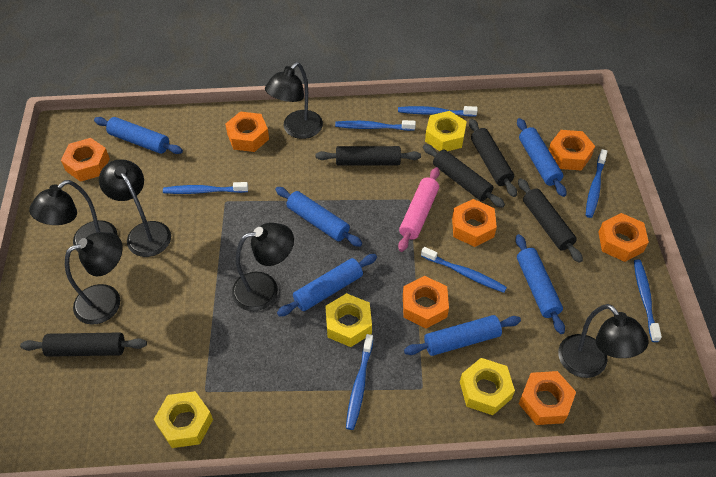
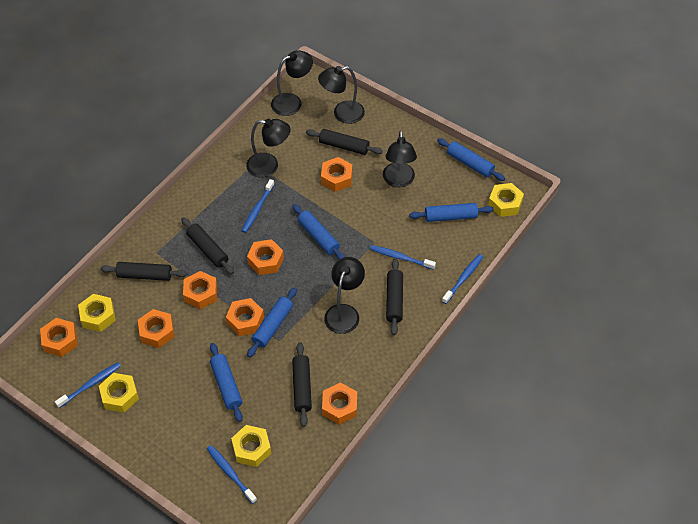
black lamp: [29,180,118,252] [65,232,123,325] [99,159,171,257] [232,223,294,311] [265,62,323,139] [558,304,648,378] = 6 -> [246,119,291,178] [271,50,313,116] [318,66,365,124] [324,257,365,334] [383,131,417,187] = 5
blue rolling pin: [94,117,183,154] [275,187,362,247] [277,254,377,317] [404,315,521,356] [515,234,565,334] [517,118,566,197] = 6 -> [210,343,243,422] [247,288,297,358] [292,204,345,260] [409,203,494,222] [437,138,505,181] = 5
blue toothbrush: [163,182,248,194] [335,120,416,131] [346,334,373,430] [398,106,478,116] [421,247,507,293] [586,149,607,218] [634,260,662,342] = 7 -> [55,362,121,408] [207,445,257,504] [241,179,275,233] [370,245,436,270] [442,254,483,304] = 5
pink rolling pin: [398,167,440,252] = 1 -> none = 0

